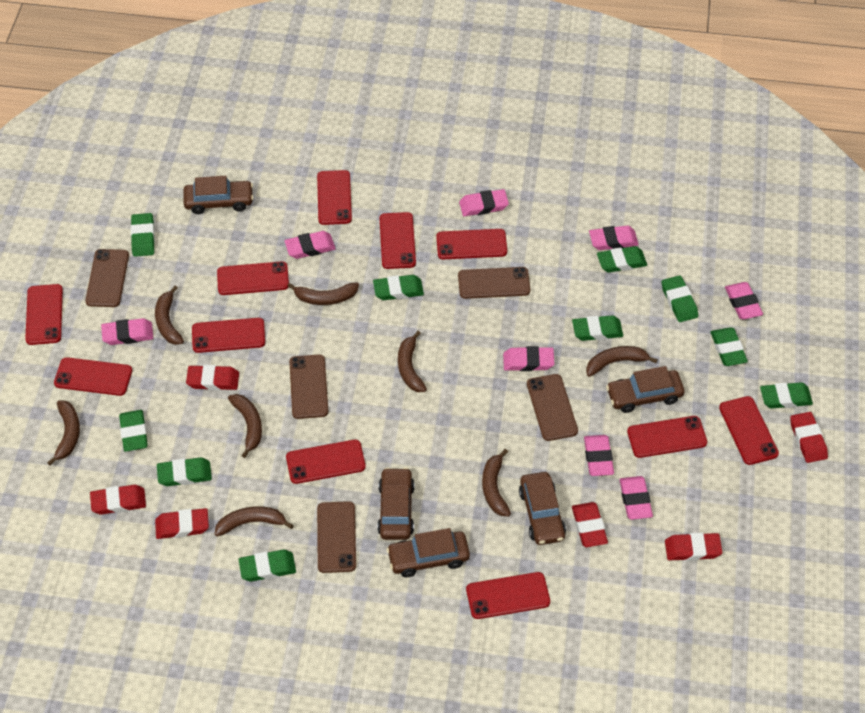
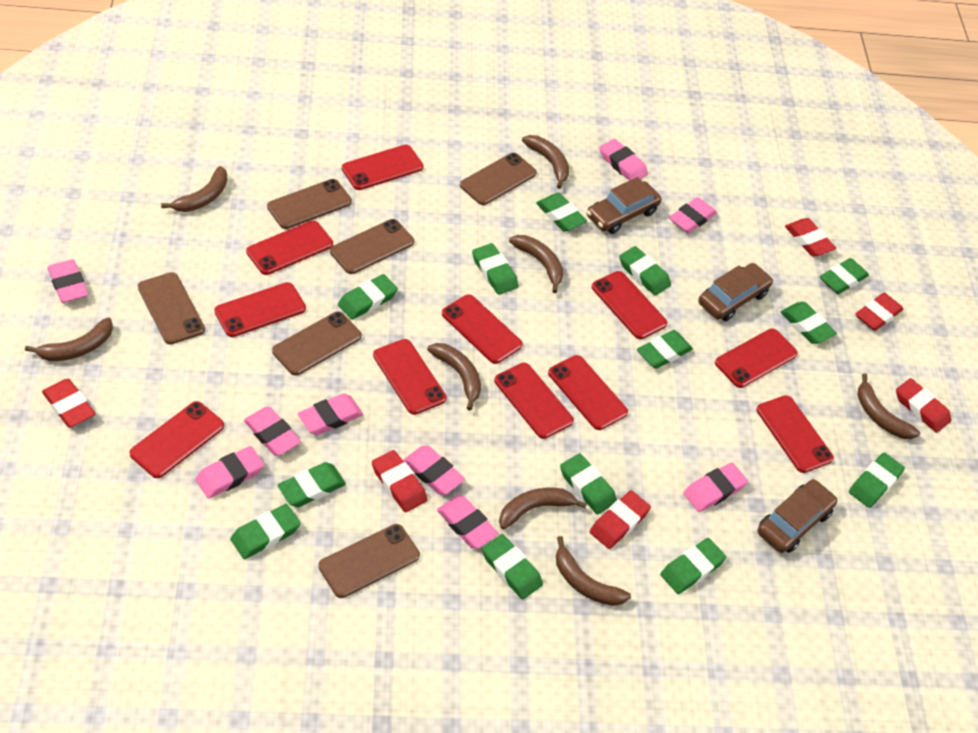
brown car: [183,176,254,214] [377,467,415,540] [387,528,470,577] [519,472,566,545] [606,366,685,413] = 5 -> [587,177,661,234] [698,263,773,321] [757,479,838,553] = 3
brown phone: [85,249,129,307] [289,355,328,419] [317,501,356,573] [458,267,530,299] [527,374,578,441] = 5 -> [138,272,205,345] [267,179,352,229] [272,311,362,376] [318,524,420,598] [330,219,414,274] [460,153,537,205] = 6
green eraser: [119,410,148,452] [131,213,155,257] [157,457,212,486] [238,550,296,582] [373,275,424,300] [572,315,623,341] [597,246,647,273] [662,275,698,322] [711,327,748,366] [760,382,813,409] = 10 -> [230,504,301,559] [278,462,346,507] [338,274,398,320] [472,243,519,295] [482,534,543,599] [536,193,587,231] [560,453,617,514] [619,246,671,296] [637,330,693,369] [660,538,726,594] [781,302,837,344] [820,258,869,294] [849,453,905,508] = 13
pink eraser: [101,318,153,345] [284,231,336,259] [459,189,509,216] [503,346,555,371] [584,435,614,476] [589,226,639,250] [619,476,653,520] [725,282,763,319] = 8 -> [47,259,89,303] [195,446,264,499] [244,407,301,456] [298,393,363,435] [403,445,465,495] [437,496,499,549] [600,139,648,181] [669,197,717,233] [683,462,748,512] = 9

